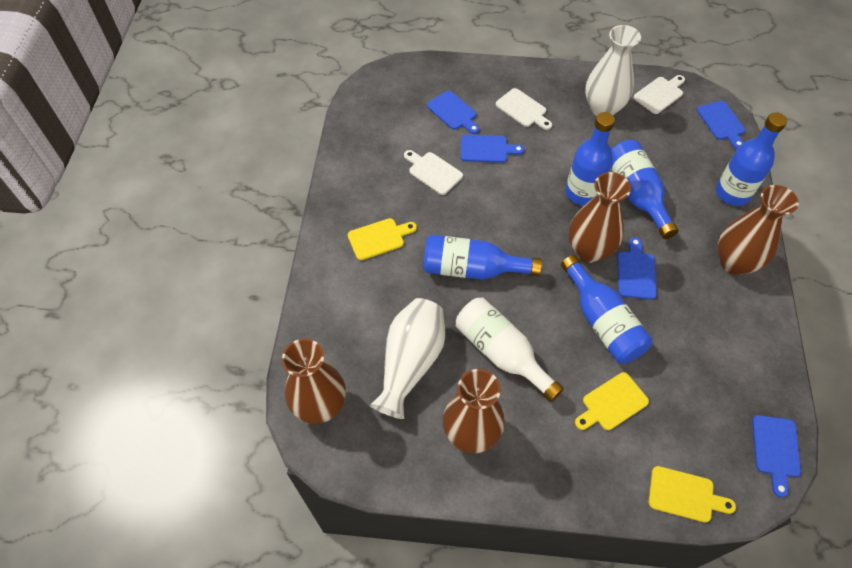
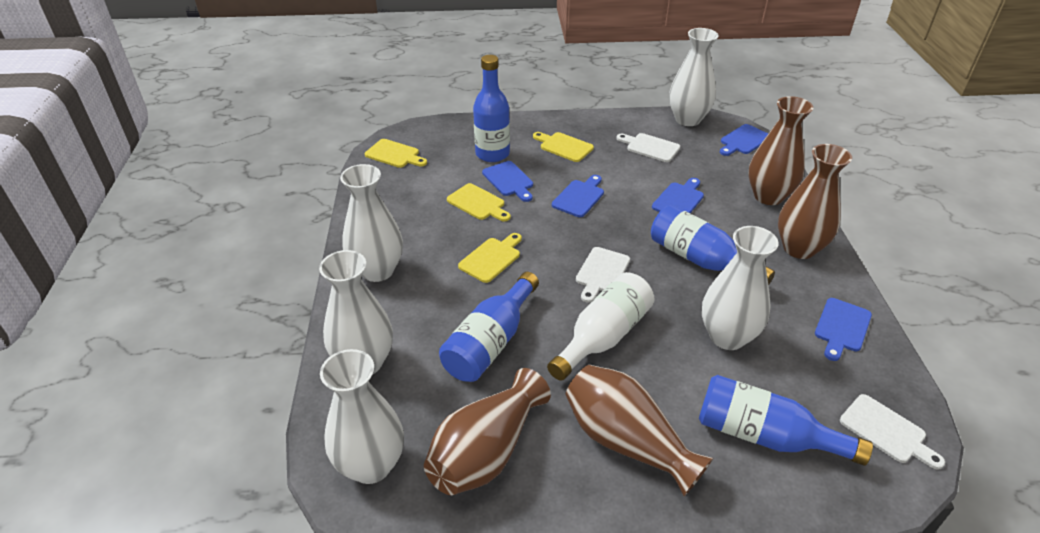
blue bottle: [423,235,542,280] [561,255,652,364] [565,112,615,205] [611,140,679,239] [716,112,787,206] = 5 -> [439,272,539,382] [473,55,510,162] [651,205,775,285] [699,375,873,466] = 4
white vase: [370,298,445,419] [585,25,641,116] = 2 -> [319,250,393,374] [320,349,404,484] [340,164,403,282] [669,28,719,126] [702,226,779,350] = 5
yellow cutting board: [348,218,417,260] [575,372,649,430] [648,466,736,523] = 3 -> [365,139,427,168] [447,183,511,222] [458,233,522,283] [533,132,594,162] = 4

